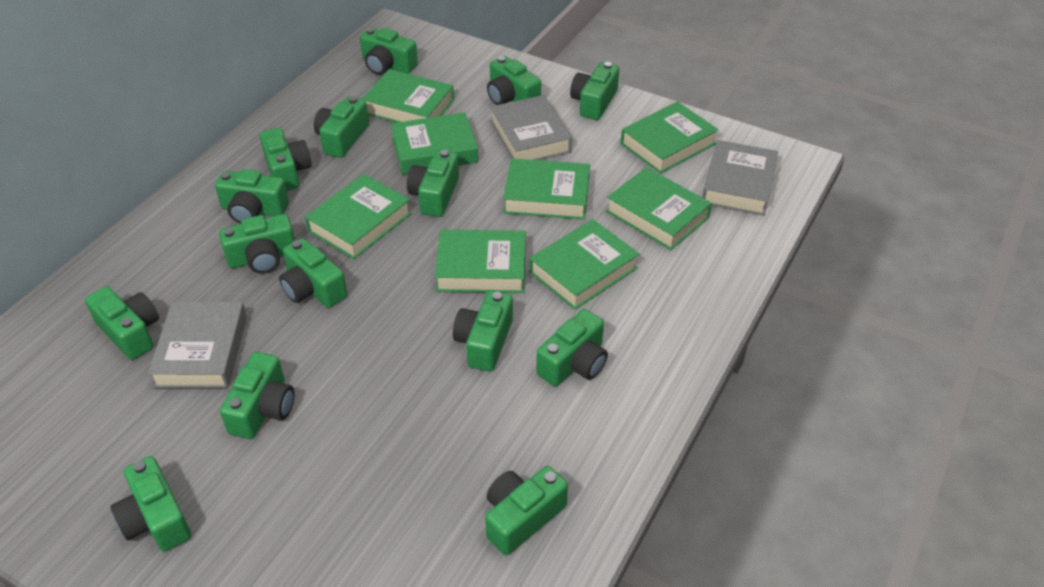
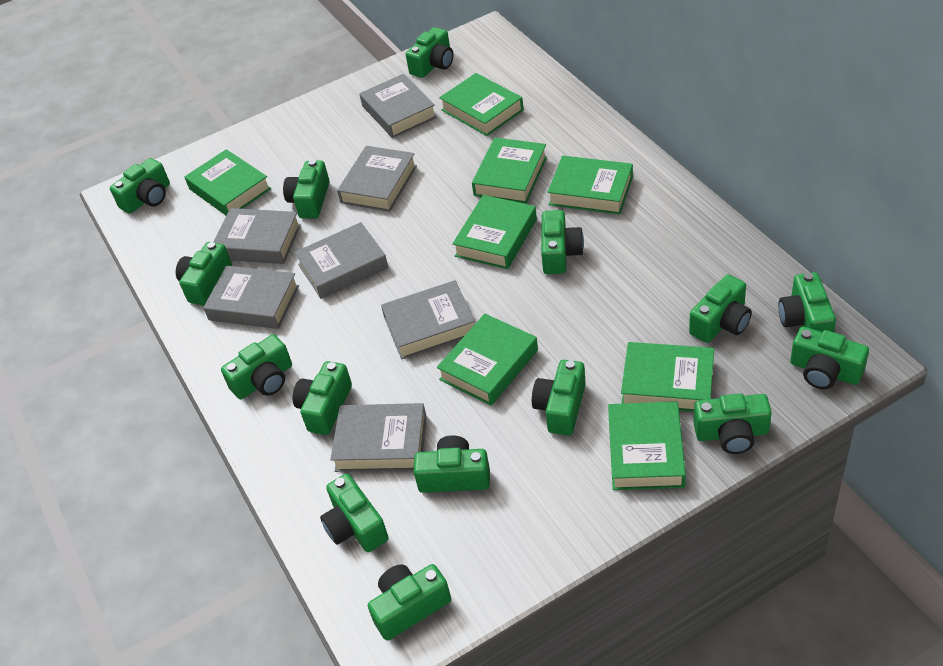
grey book: [148,302,247,388] [490,95,572,160] [702,140,778,216] = 3 -> [203,266,299,329] [214,208,301,264] [294,222,388,299] [330,403,427,472] [337,146,417,212] [359,74,437,138] [381,280,475,359] = 7

